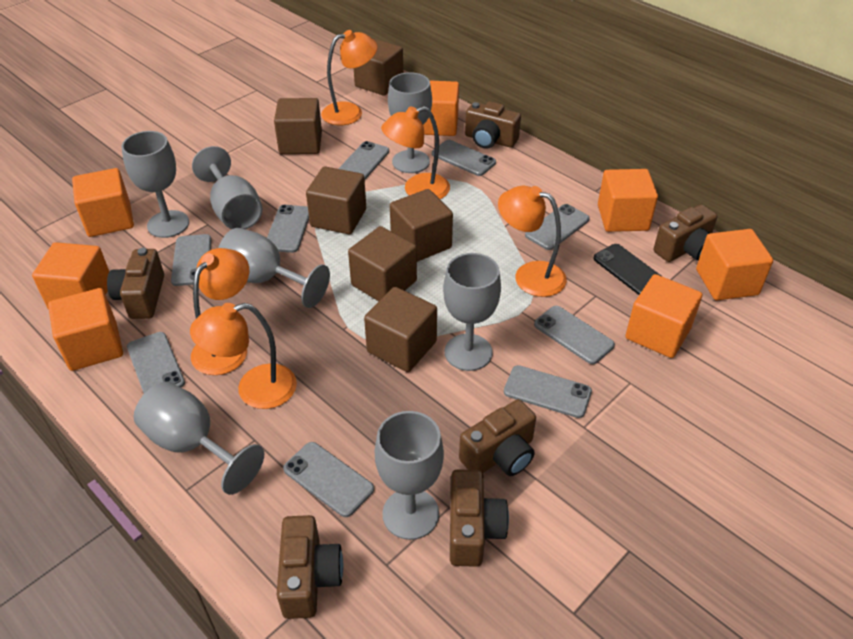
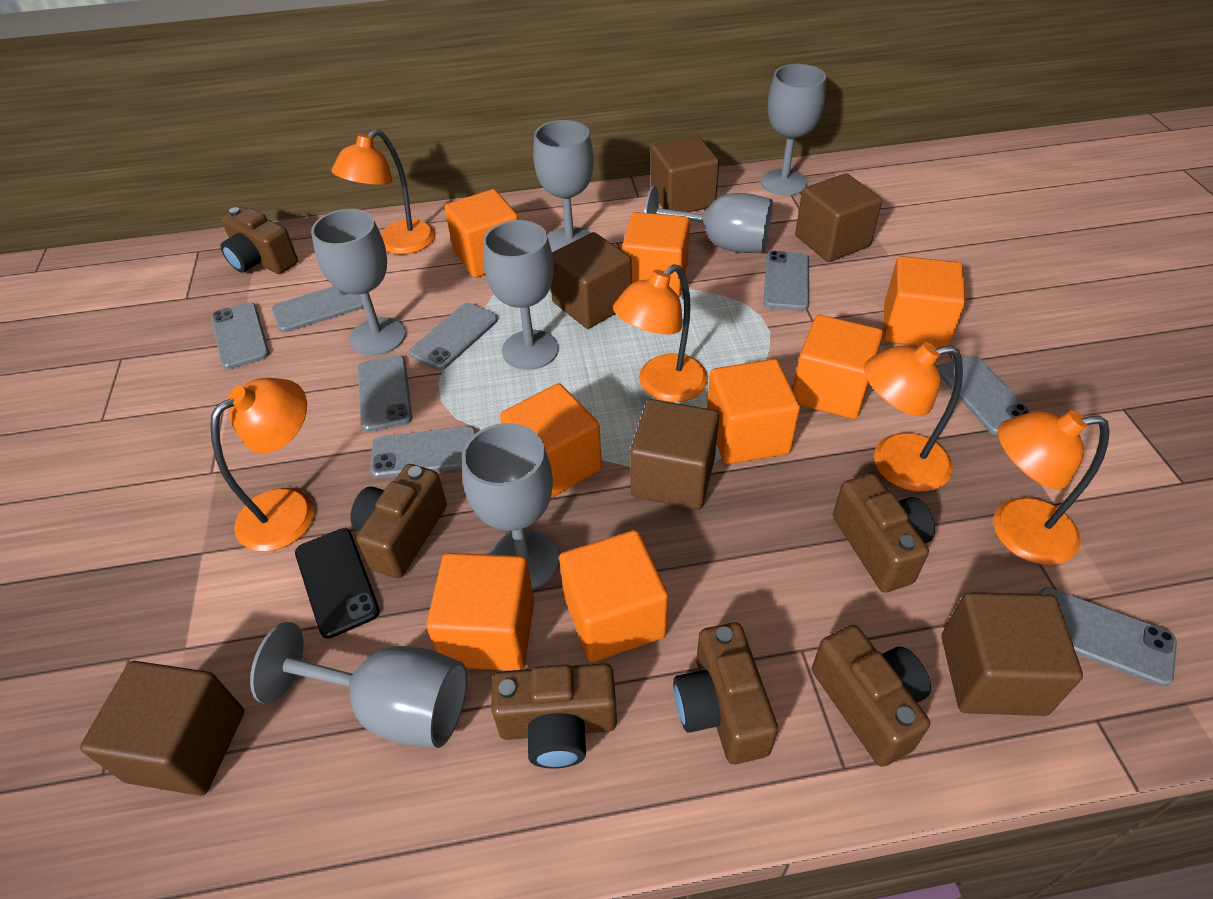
grey phone: [127,332,185,394] [171,234,211,286] [267,205,309,253] [283,442,374,517] [338,141,389,179] [432,140,496,176] [504,365,592,418] [525,204,590,250] [534,306,615,364] = 9 -> [211,302,269,369] [272,286,364,332] [358,355,412,432] [370,427,476,478] [409,303,498,370] [764,251,809,311] [937,356,1031,435] [1039,587,1177,687] = 8
orange cube: [32,242,109,309] [48,288,123,371] [72,168,134,237] [423,81,459,136] [598,169,658,232] [625,274,702,358] [696,229,773,300] = 7 -> [426,553,534,671] [445,189,519,278] [500,383,602,498] [559,530,668,662] [622,212,690,297] [707,359,800,464] [793,315,883,419] [884,256,966,348] = 8

